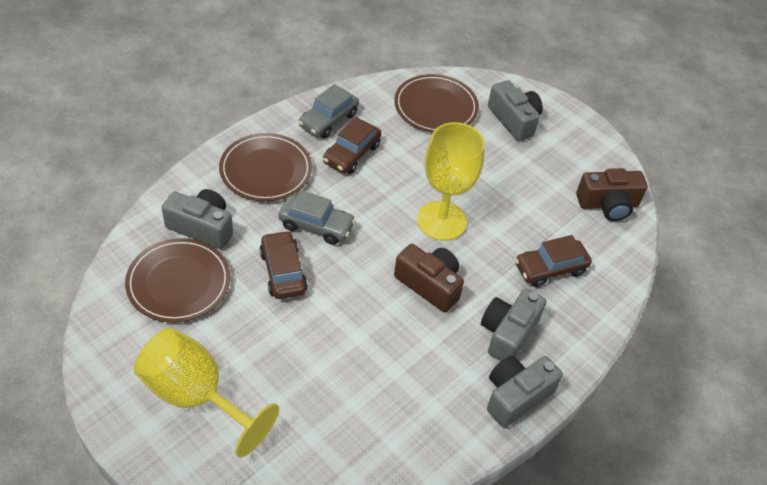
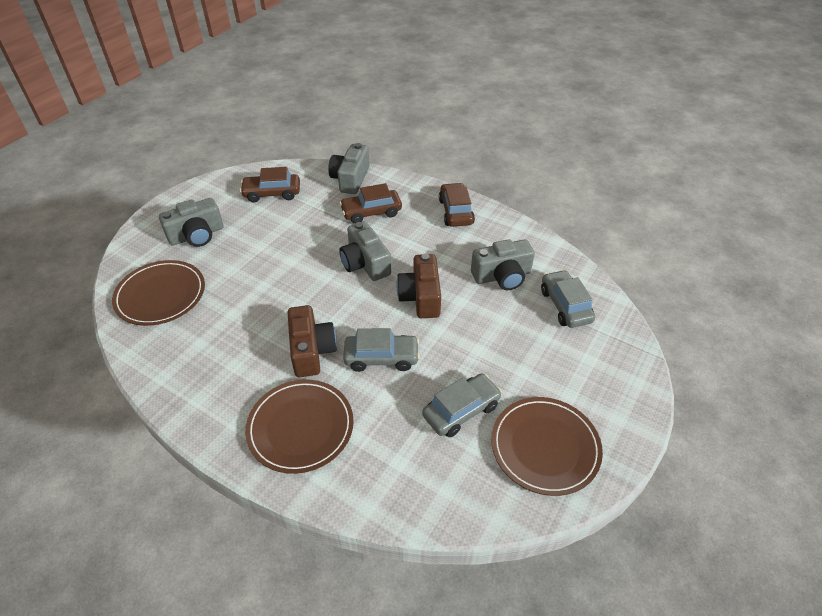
grey car: [278,190,356,245] [298,84,359,138] = 2 -> [343,328,420,372] [422,374,502,438] [541,270,595,328] = 3
yellow goblet: [134,328,279,458] [417,122,485,241] = 2 -> none = 0

